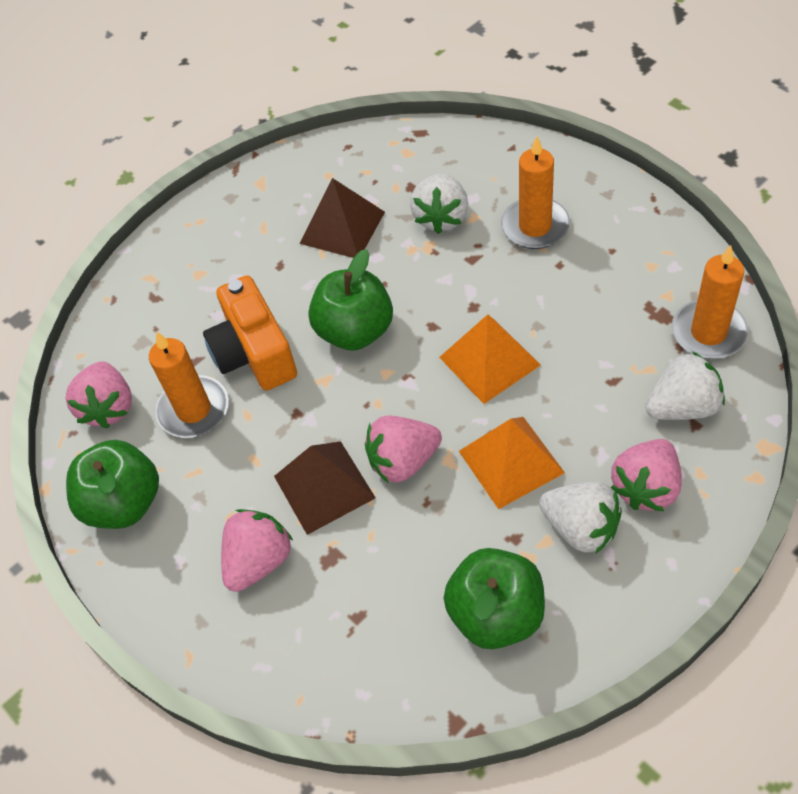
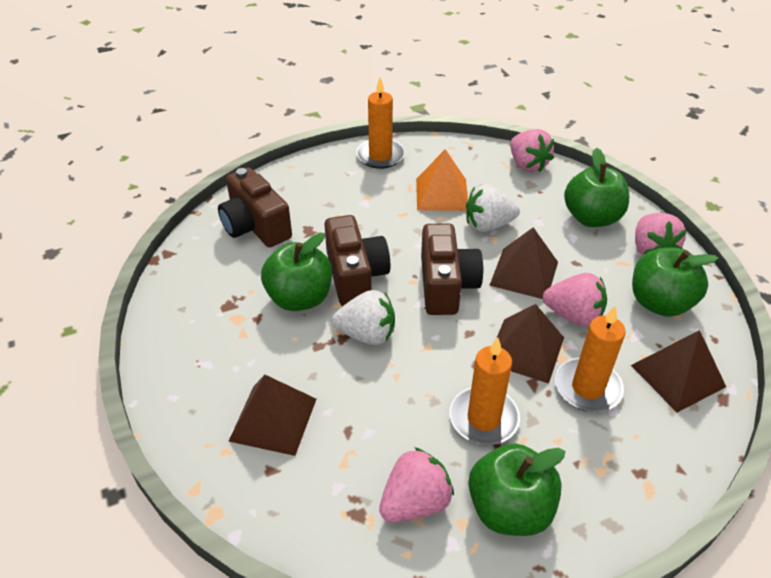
brown camera: none = 0 -> [218,167,292,247] [324,215,391,306] [421,223,483,315] = 3
brown pyramid: [274,441,376,535] [300,178,385,258] = 2 -> [228,375,316,456] [489,227,558,299] [496,304,564,383] [631,330,726,412] = 4
green apple: [66,440,159,529] [309,249,393,351] [444,548,545,649] = 3 -> [261,233,332,311] [468,443,565,536] [564,148,629,227] [632,247,719,317] = 4
orange camera: [203,275,297,391] = 1 -> none = 0
orange pyramid: [439,314,541,404] [459,417,565,509] = 2 -> [416,149,468,211] = 1
white strawberry: [410,173,468,234] [539,481,622,554] [645,351,725,420] = 3 -> [332,290,395,345] [466,184,520,232] = 2

